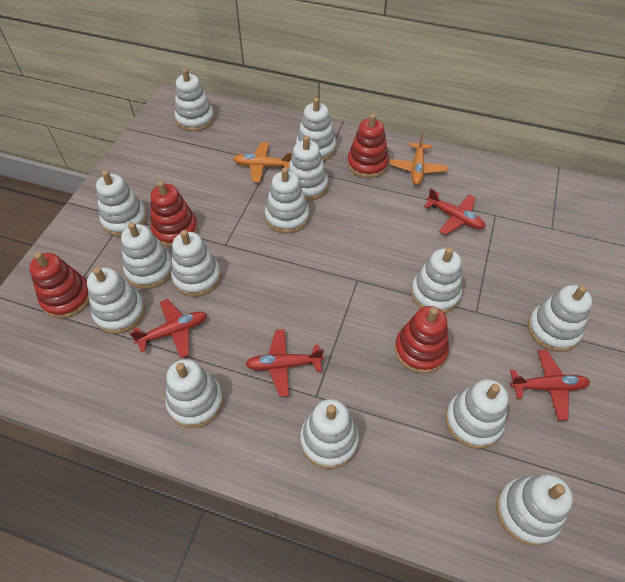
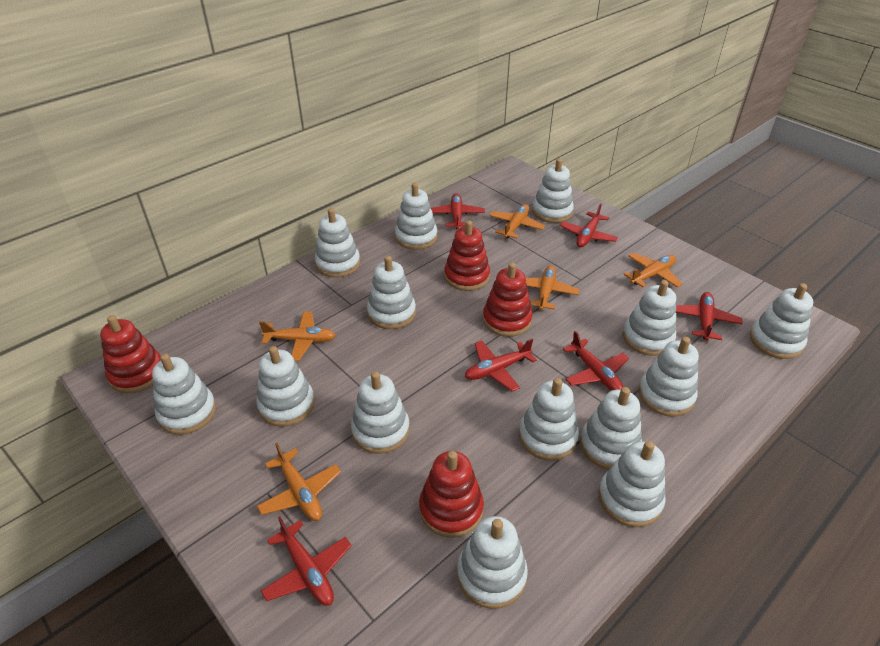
orange plane: [233,142,292,183] [389,133,448,185] = 2 -> [257,443,341,521] [259,312,336,361] [489,204,545,239] [526,265,580,310] [623,253,683,288] = 5
red plane: [130,299,207,358] [245,329,324,397] [424,188,486,235] [510,350,590,420] = 4 -> [261,517,352,606] [431,193,485,229] [465,339,537,391] [560,203,618,247] [563,331,629,391] [676,292,743,341] = 6

